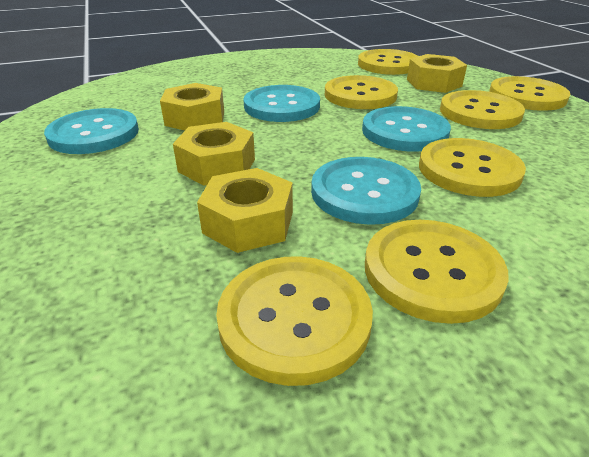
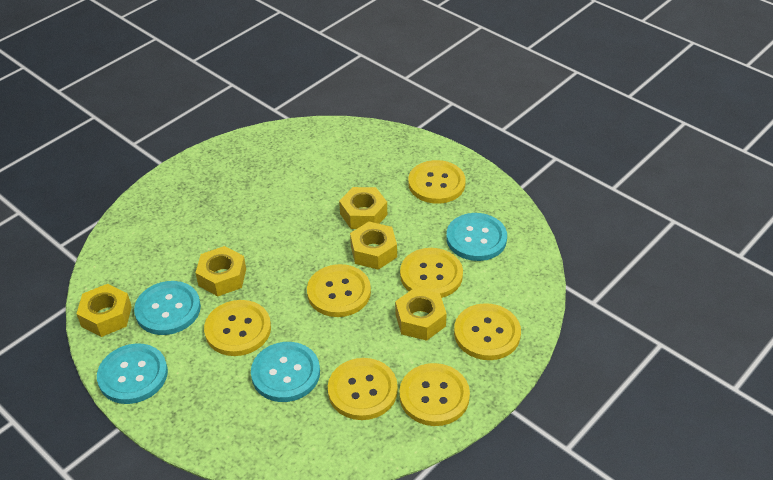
yellow nut: [160,83,224,130] [173,122,255,186] [197,168,293,253] [407,54,467,93] = 4 -> [76,284,132,337] [196,246,246,296] [339,187,387,229] [350,222,397,270] [395,288,447,341] = 5

